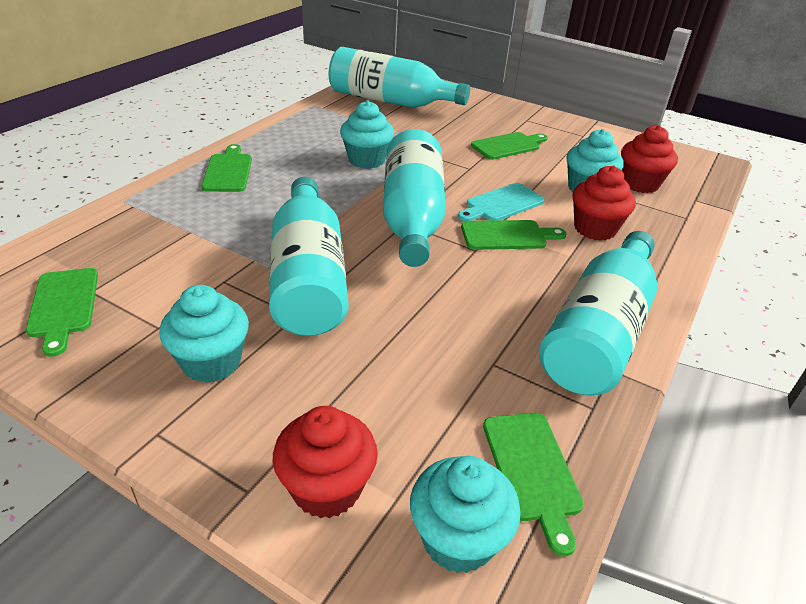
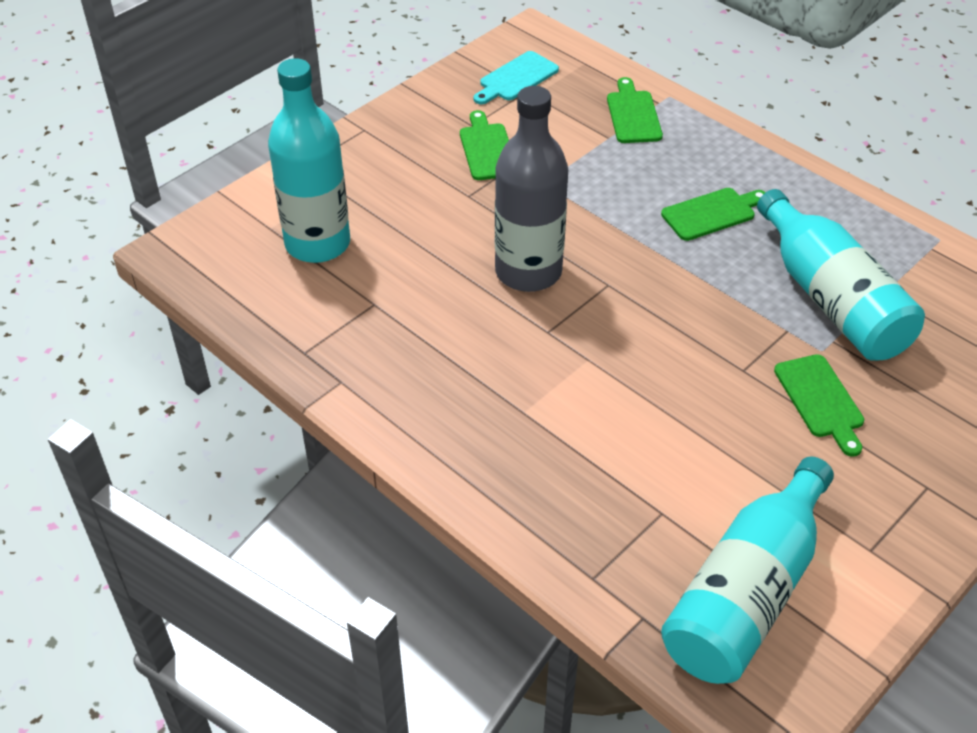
green cutting board: [26,268,98,357] [201,144,252,192] [461,220,566,250] [471,132,548,160] [483,413,584,557] = 5 -> [460,110,509,180] [607,77,663,143] [661,188,766,241] [774,354,864,457] = 4
grey bottle: none = 0 -> [495,86,568,292] = 1
red cupcake: [273,406,378,518] [573,166,636,241] [621,125,678,193] = 3 -> none = 0
turquoise bottle: [269,177,348,336] [329,47,470,108] [383,129,446,267] [539,231,657,396] = 4 -> [268,59,350,263] [661,456,834,684] [757,189,925,361] = 3
turquoise cupcake: [159,285,249,383] [340,100,394,169] [410,456,521,573] [567,129,624,192] = 4 -> none = 0

